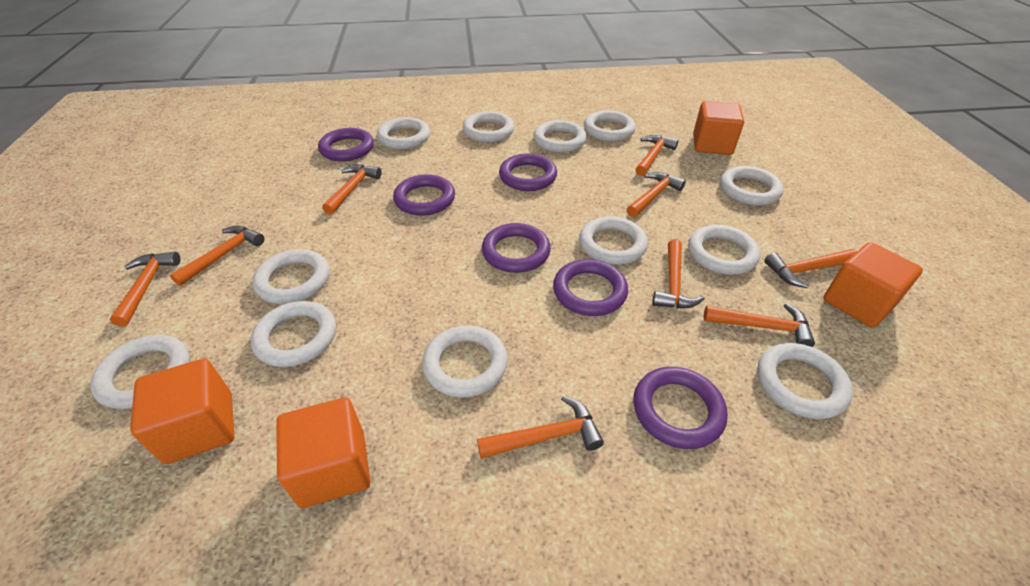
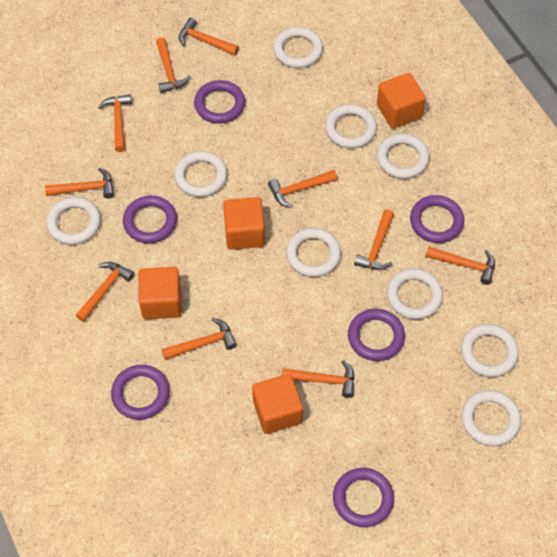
orange hammer: [110,252,180,326] [170,226,264,286] [322,165,382,214] [477,396,604,459] [627,172,686,217] [635,135,678,176] [652,239,705,308] [704,303,815,347] [764,249,857,288] = 9 -> [45,167,114,199] [76,262,134,322] [98,94,132,152] [156,37,191,93] [161,318,237,360] [179,18,239,56] [268,170,337,208] [281,360,355,398] [354,209,394,270] [425,246,495,285] = 10
white ring: [90,335,190,409] [251,301,336,367] [253,249,329,304] [377,117,430,149] [422,325,508,398] [463,111,514,142] [533,120,587,153] [579,216,648,265] [584,110,636,141] [688,225,760,275] [720,166,784,206] [757,343,853,419] = 12 -> [46,197,101,245] [174,151,227,197] [273,27,323,68] [286,228,341,277] [325,104,377,149] [377,133,430,179] [387,269,443,319] [461,324,519,377] [462,390,521,446] = 9

